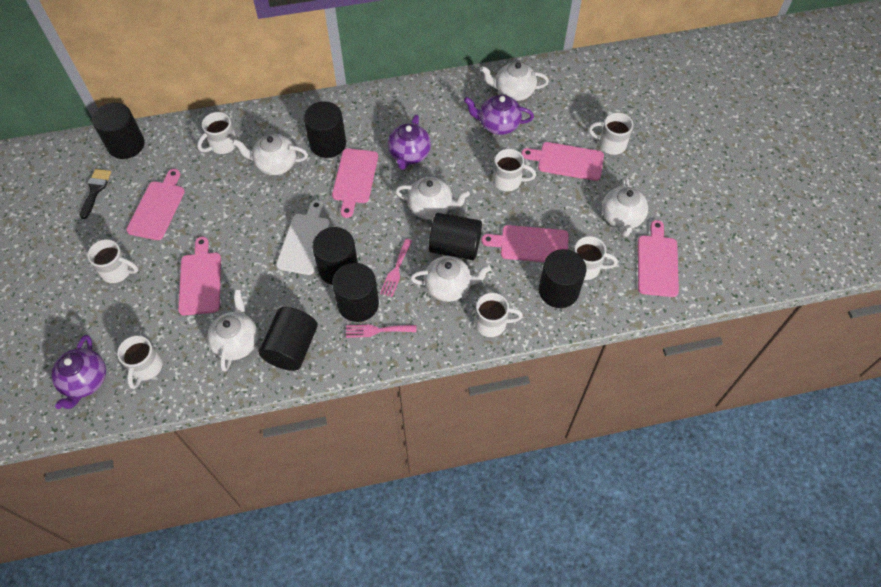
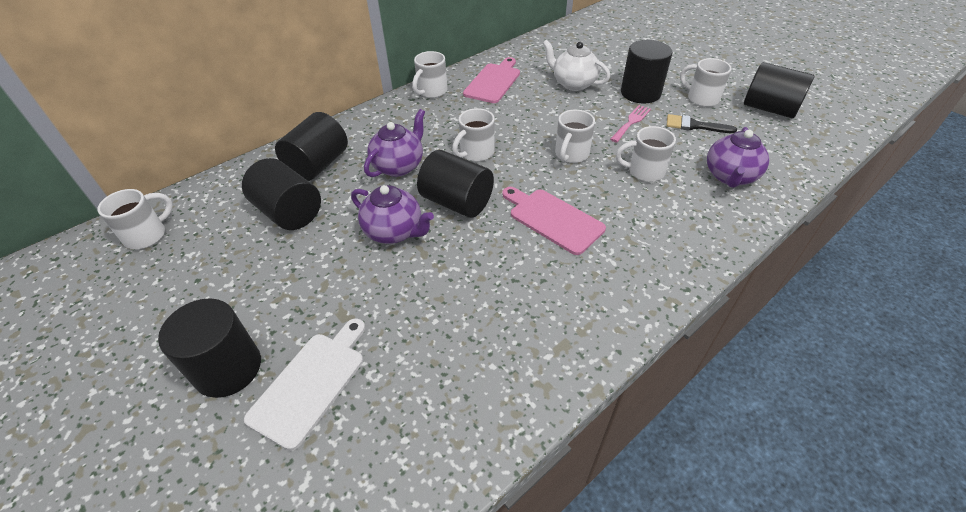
black cylinder: [92,103,145,159] [259,307,318,371] [304,101,346,158] [312,227,358,285] [332,263,379,322] [429,213,482,260] [539,249,586,308] = 7 -> [158,298,261,398] [242,158,321,230] [275,112,348,181] [417,150,494,218] [621,40,673,104] [744,62,815,118] = 6
pink cutting board: [126,169,185,240] [178,237,221,316] [332,148,378,218] [481,225,569,262] [521,142,604,181] [638,220,679,297] = 6 -> [463,57,520,103] [502,187,606,255] = 2
pink fork: [346,324,417,338] [380,239,412,297] = 2 -> [610,105,651,142] = 1
white mug: [87,239,138,283] [117,335,163,389] [197,112,237,154] [475,293,523,337] [493,149,536,191] [574,236,618,280] [589,113,633,155] = 7 -> [97,189,173,249] [412,51,447,98] [452,108,495,162] [555,109,595,163] [616,126,676,182] [680,58,732,107] = 6
white teapot: [207,289,258,371] [232,134,308,175] [395,177,470,220] [410,256,491,302] [480,61,549,101] [602,176,648,237] = 6 -> [543,40,610,91] = 1

